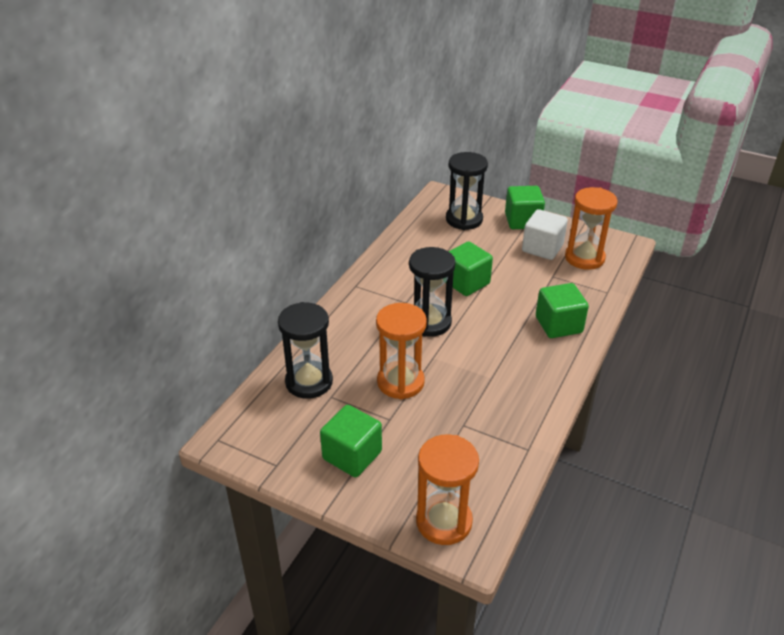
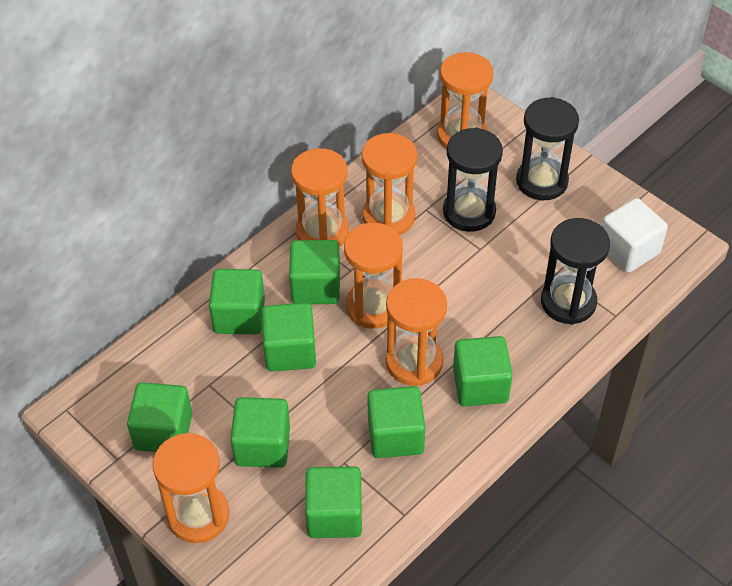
green cube: [320,405,382,477] [445,241,493,296] [505,186,545,229] [536,283,589,338] = 4 -> [127,382,192,452] [209,269,265,334] [230,397,290,468] [261,303,316,371] [289,240,340,304] [305,466,362,538] [368,386,425,458] [453,336,513,407] = 8
orange hourglass: [376,303,427,399] [416,434,479,545] [565,187,618,270] = 3 -> [153,433,229,543] [291,148,349,247] [344,223,403,329] [362,133,418,235] [386,278,447,386] [437,52,493,149] = 6

